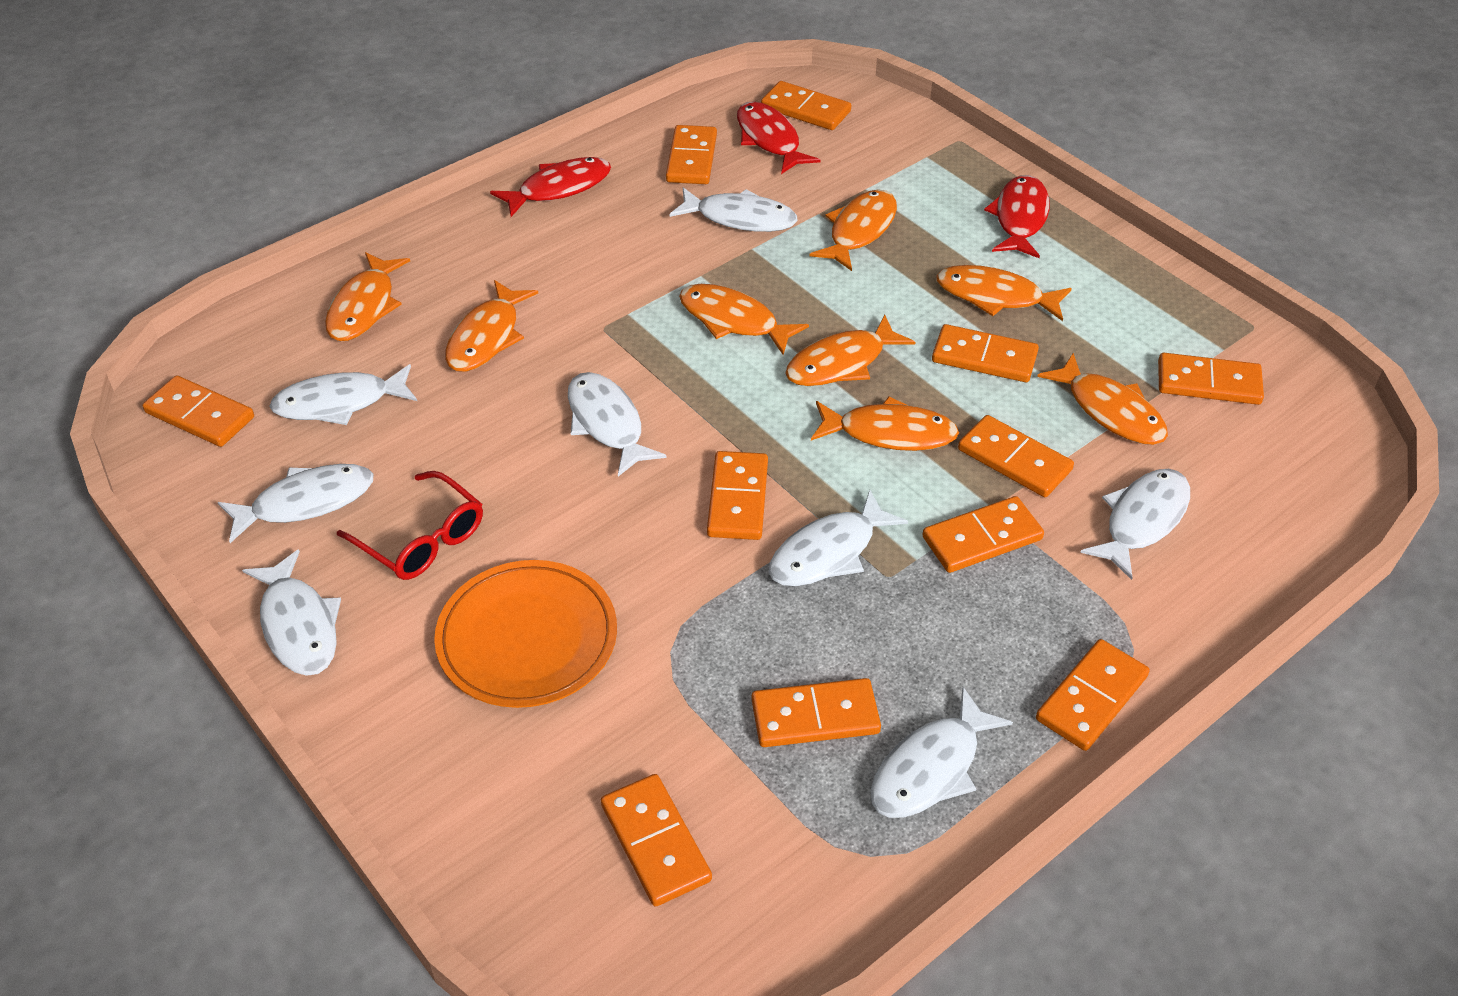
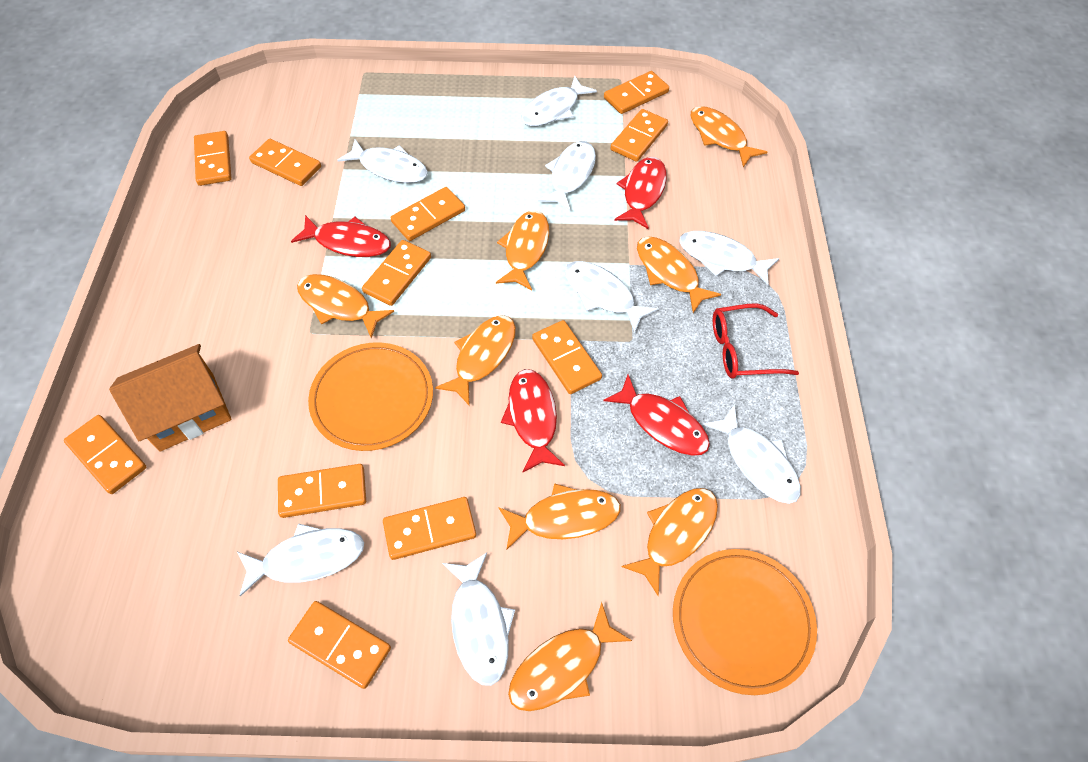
orange house: none = 0 -> [109,344,231,452] = 1
orange plate: [434,560,617,708] = 1 -> [308,342,433,451] [673,549,817,695] = 2
red fish: [490,157,611,217] [737,101,821,174] [984,175,1050,258] = 3 -> [291,215,391,257] [501,369,565,472] [603,375,710,456] [614,157,667,229] = 4

